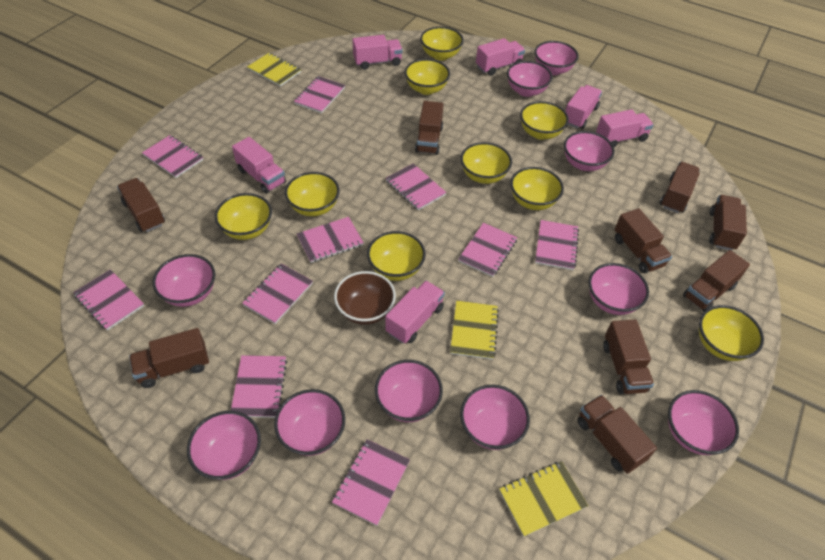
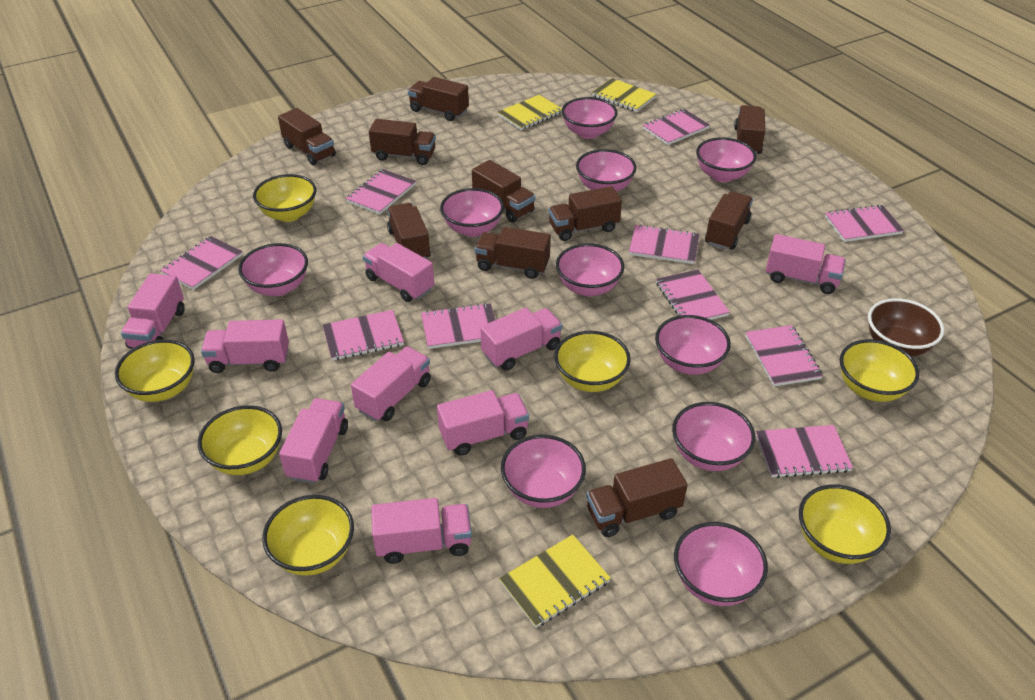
brown truck: [117,178,165,232] [129,328,209,388] [415,101,443,155] [577,395,657,474] [603,320,654,394] [614,208,672,273] [660,162,700,213] [683,250,750,312] [709,195,747,251] = 9 -> [278,108,336,165] [369,119,436,165] [387,203,431,259] [408,77,469,121] [472,160,535,223] [475,227,551,279] [549,186,622,241] [586,458,688,537] [705,191,753,250] [734,105,765,154] = 10
pink truck: [232,137,286,194] [352,35,403,70] [386,281,445,344] [476,38,525,76] [566,85,602,129] [596,109,654,147] = 6 -> [121,273,185,349] [201,319,289,373] [279,398,348,484] [351,347,431,422] [363,243,434,302] [371,498,472,564] [437,390,529,456] [480,308,562,371] [766,234,846,294] = 9
yellow bowl: [215,193,272,240] [285,172,340,216] [367,231,426,281] [404,59,450,95] [420,27,464,61] [461,142,512,184] [510,167,564,210] [520,101,569,140] [699,305,764,361] = 9 -> [115,339,195,402] [198,405,282,475] [253,174,317,222] [262,495,354,576] [554,331,631,392] [799,484,891,564] [840,339,919,402] = 7

